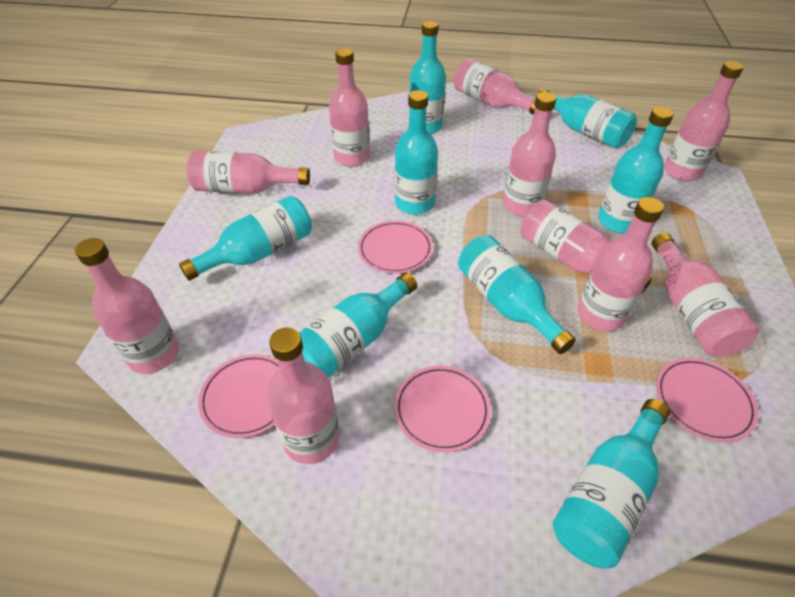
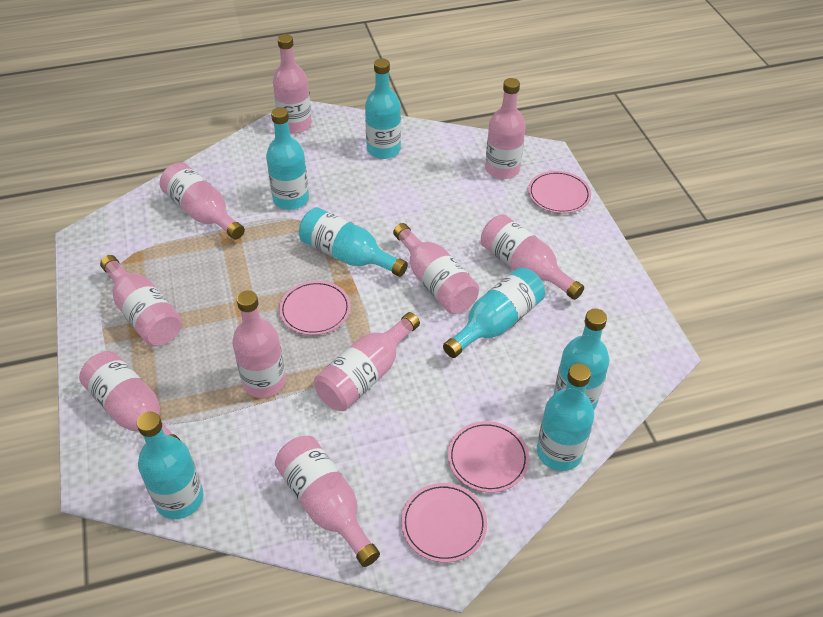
turquoise bottle: [179,196,312,281] [299,273,417,378] [395,90,438,215] [409,21,446,134] [458,235,576,354] [536,89,637,149] [552,399,670,569] [598,107,674,233] = 8 -> [137,412,204,519] [266,107,309,210] [299,207,408,277] [365,59,401,159] [443,267,545,358] [537,363,594,471] [554,309,609,410] = 7

